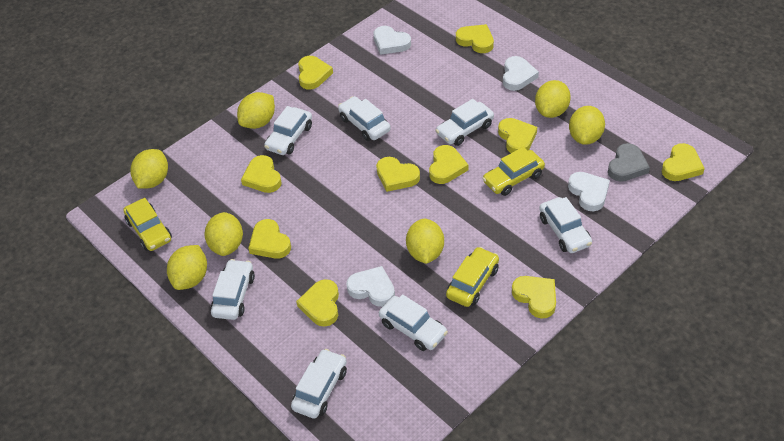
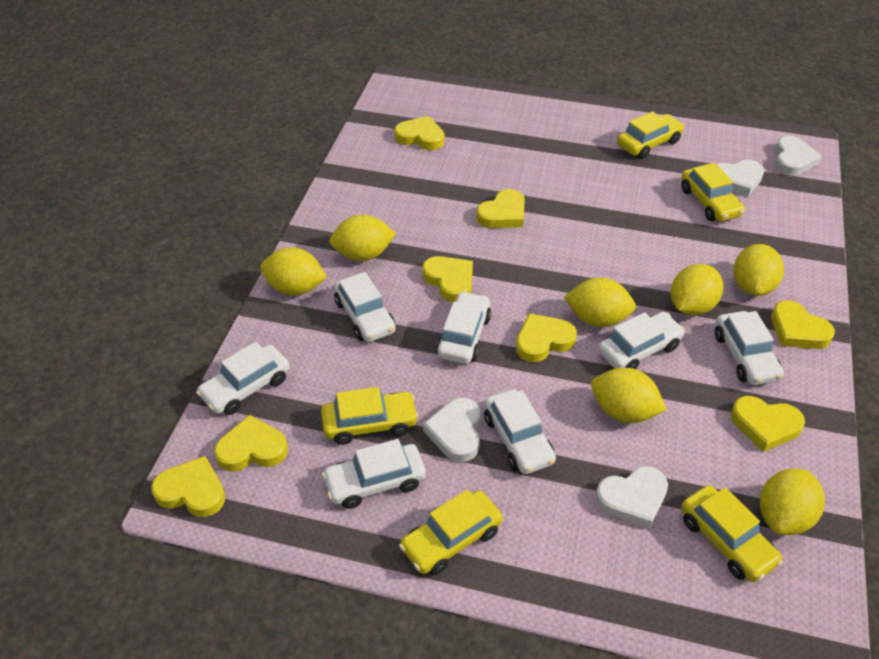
grey heart: [608,143,650,182] = 1 -> none = 0
yellow car: [123,198,172,251] [446,247,499,307] [482,147,545,196] = 3 -> [321,387,419,445] [399,489,503,575] [617,111,685,159] [681,163,745,222] [681,485,783,582] = 5
yellow heart: [241,155,282,193] [248,219,291,259] [296,279,339,327] [298,56,333,90] [376,157,420,192] [429,145,468,184] [456,24,494,53] [498,118,537,153] [512,276,556,319] [662,143,705,181] = 10 -> [151,456,225,517] [214,415,288,472] [394,116,444,150] [422,256,473,302] [476,189,525,228] [516,313,577,362] [731,396,805,452] [771,300,835,349] = 8

